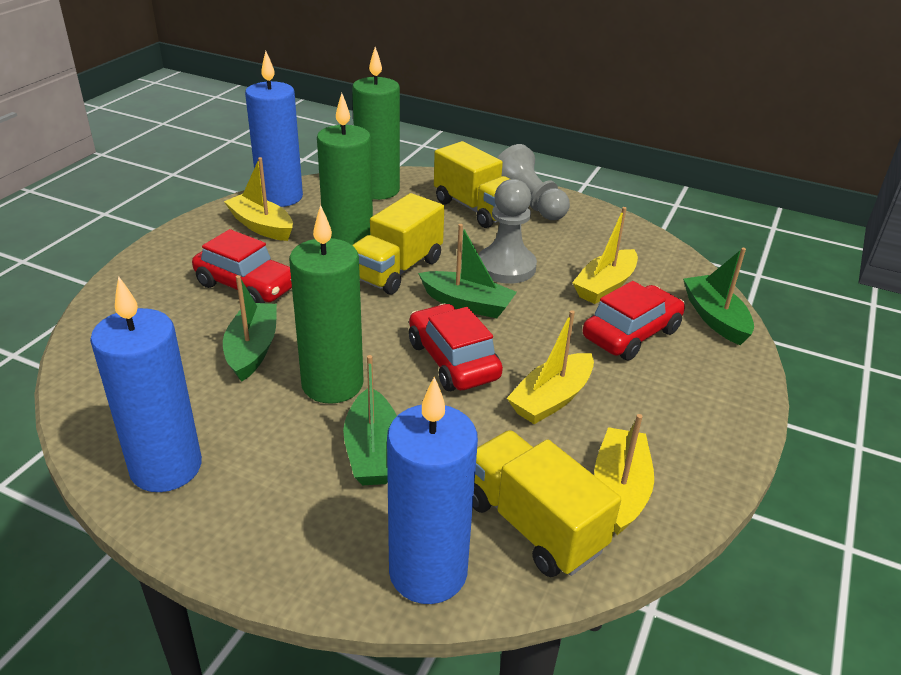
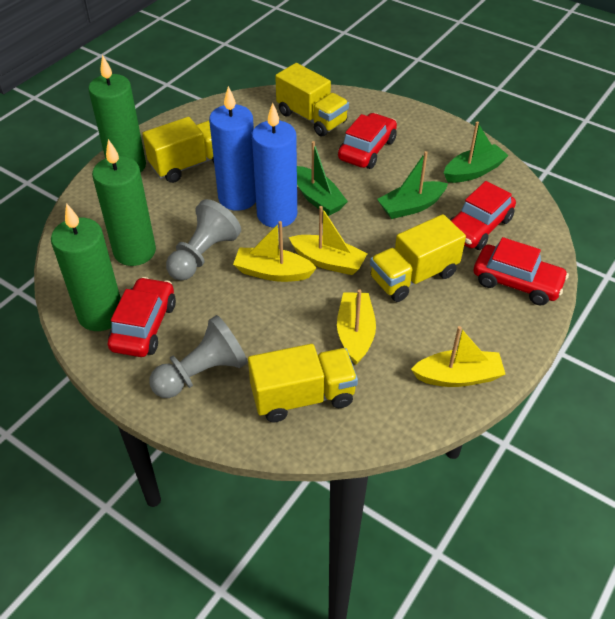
blue candle: [90,276,202,492] [245,51,303,207] [387,376,478,604] = 3 -> [209,86,256,211] [252,103,297,228] = 2
green boat: [223,275,277,382] [343,355,397,485] [418,224,517,318] [683,248,754,345] = 4 -> [297,141,348,216] [377,151,448,219] [444,121,509,183] = 3
red car: [192,229,292,303] [409,304,503,391] [583,281,685,361] = 3 -> [108,277,176,357] [338,113,397,169] [450,181,516,250] [474,237,569,305] = 4
yellow truck: [352,193,444,294] [434,141,509,228] [473,430,621,577] = 3 -> [142,117,214,183] [248,344,358,422] [275,63,349,137] [370,214,466,302] = 4

